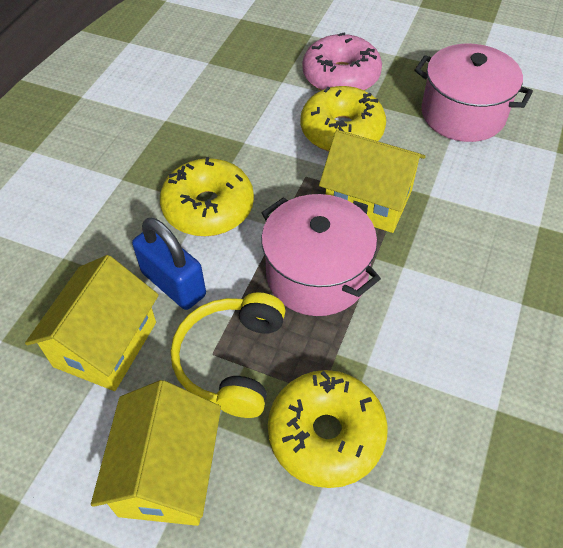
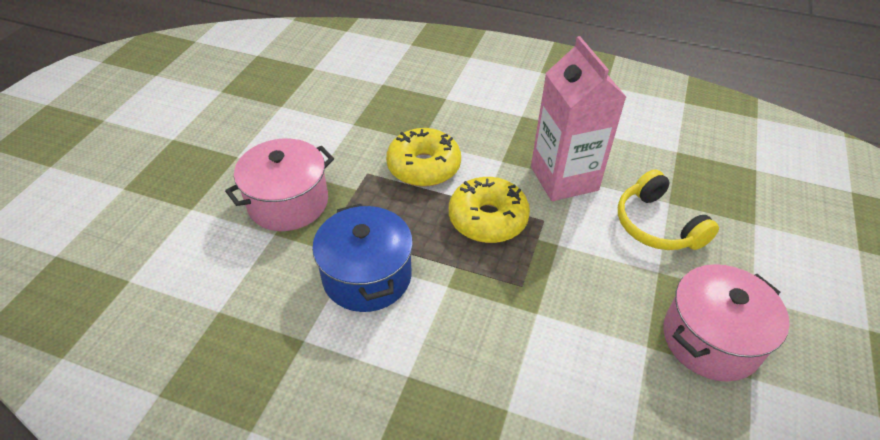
blue padlock: [132,218,206,310] = 1 -> none = 0
blue pot: none = 0 -> [312,204,413,312] = 1
pink carton: none = 0 -> [531,36,626,201] = 1
pink donut: [302,33,382,91] = 1 -> none = 0
yellow donut: [160,157,254,236] [268,370,388,488] [301,86,386,152] = 3 -> [386,128,461,186] [449,177,530,243] = 2
yellow house: [25,255,159,391] [91,380,221,526] [319,130,426,233] = 3 -> none = 0

